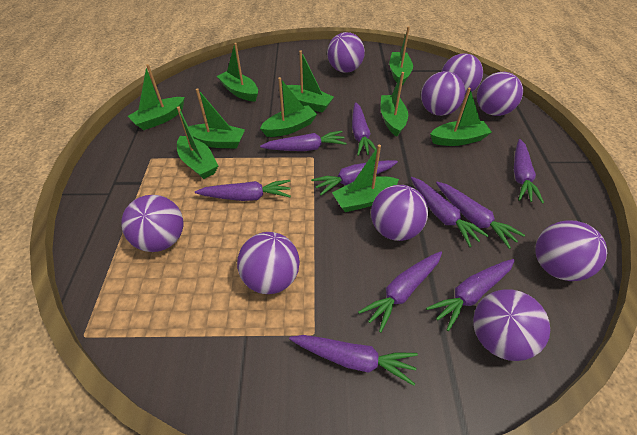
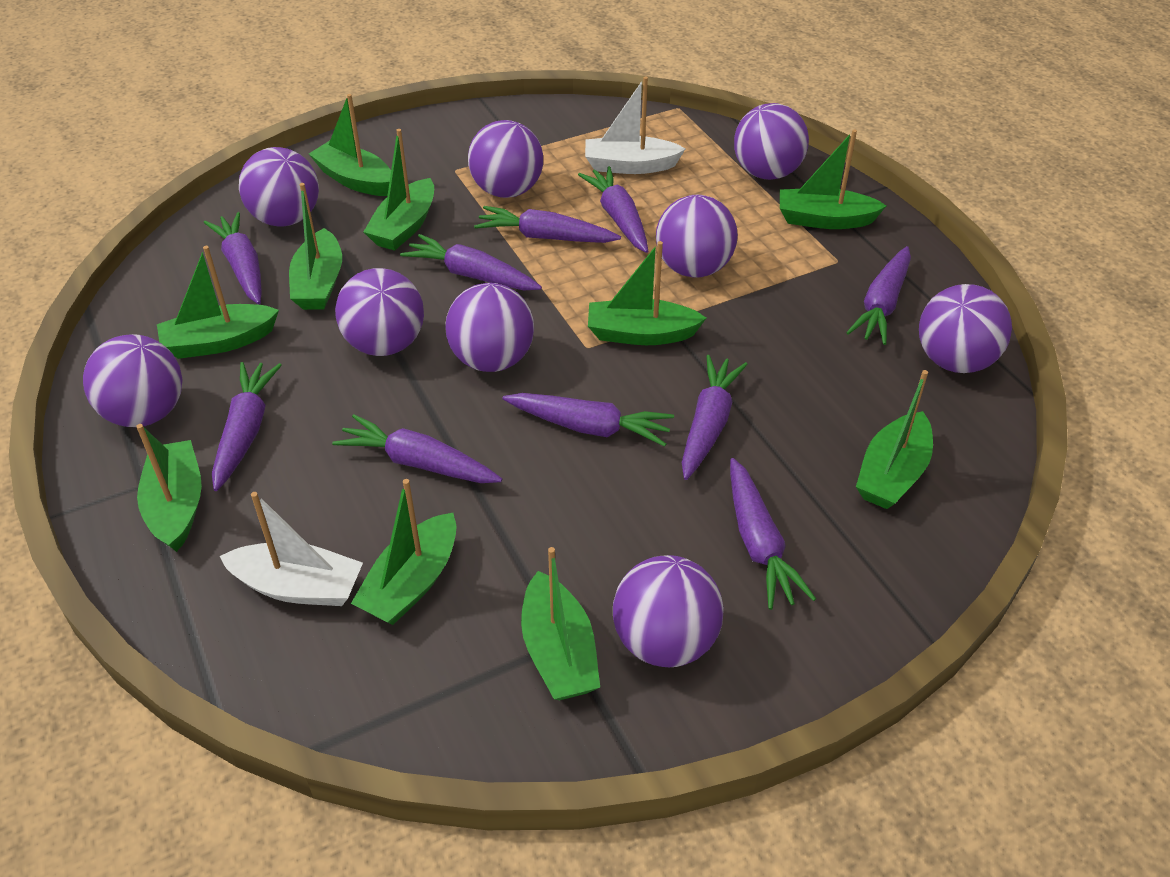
white boat: none = 0 -> [220,492,363,606] [585,76,685,174] = 2

